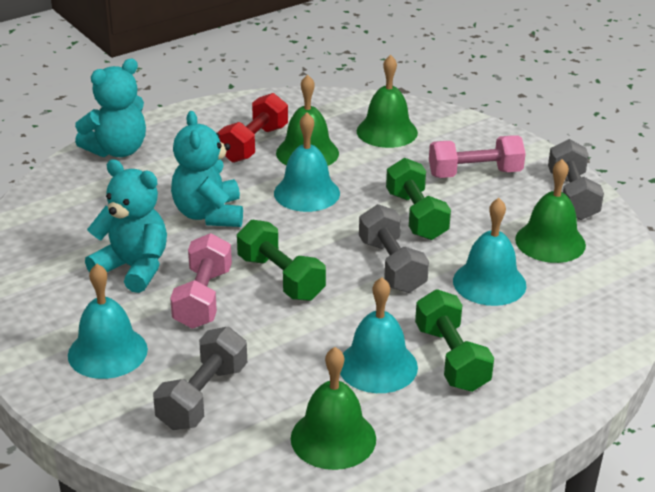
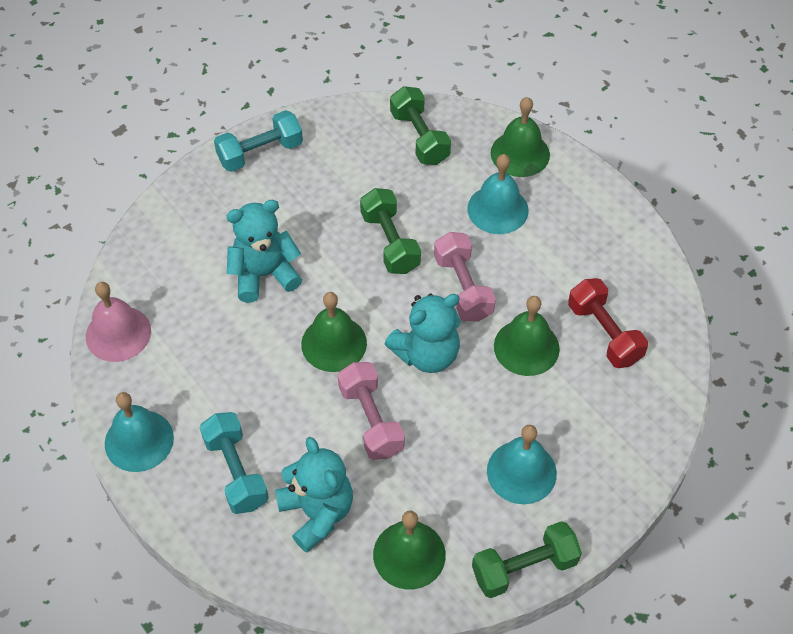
grey dumbbell: [153,327,247,430] [359,204,429,293] [548,139,604,220] = 3 -> none = 0
pink bell: none = 0 -> [86,282,151,362] = 1
turquoise bell: [68,264,148,379] [274,113,340,212] [340,277,418,393] [453,198,526,306] = 4 -> [105,392,174,472] [467,154,529,234] [487,425,557,504] = 3
turquoise dumbbell: none = 0 -> [200,412,269,514] [214,110,303,172] = 2

